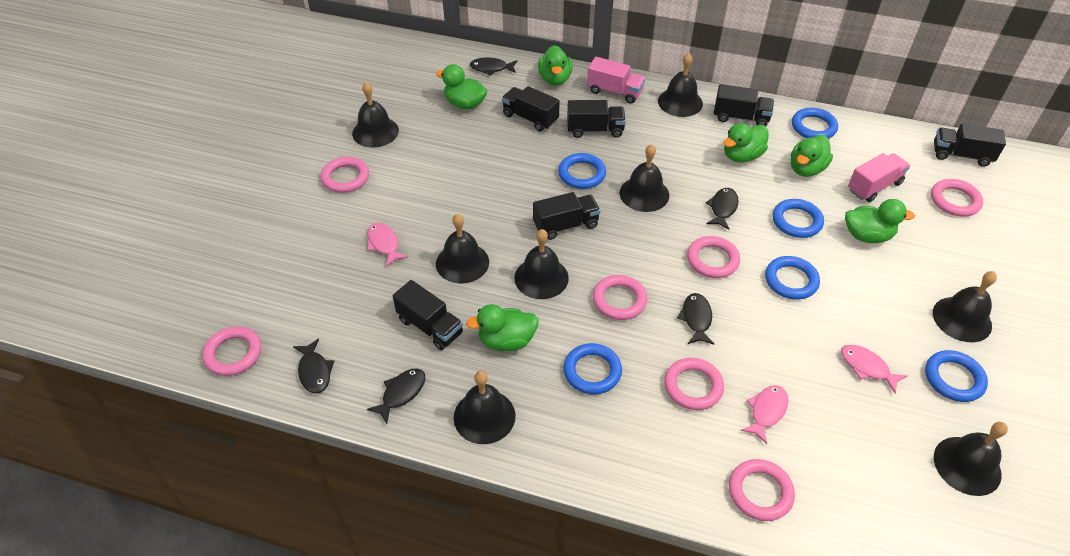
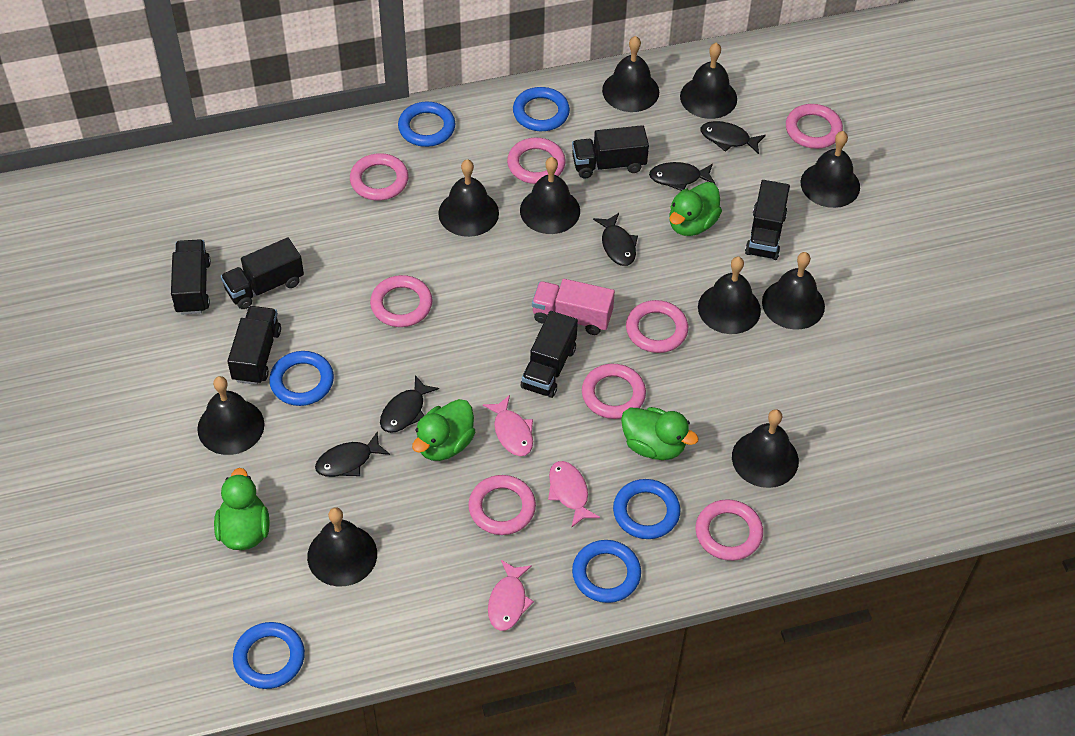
black bell: [352,82,399,148] [436,214,489,284] [454,371,515,444] [514,229,569,299] [620,144,669,212] [658,53,703,117] [933,271,997,342] [934,422,1008,496] = 8 -> [197,376,264,455] [307,507,377,587] [438,159,499,237] [520,157,580,234] [602,36,659,112] [680,43,737,119] [698,257,761,334] [732,409,799,488] [762,252,825,330] [801,131,860,208] = 10
green duck: [436,64,487,109] [466,304,539,351] [538,45,573,85] [723,123,769,162] [791,135,833,177] [845,199,915,243] = 6 -> [214,468,270,550] [412,399,475,461] [621,407,699,460] [669,182,722,236] = 4
pink ring: [202,326,261,376] [321,157,369,193] [593,275,647,320] [664,358,724,410] [687,236,740,278] [729,459,795,521] [931,179,983,217] = 7 -> [350,153,409,201] [370,275,432,327] [468,475,536,535] [507,138,566,184] [582,364,646,419] [626,300,688,353] [696,499,763,561] [786,104,843,149] = 8
pink truck: [587,57,645,104] [848,153,910,202] = 2 -> [532,279,615,335] = 1

